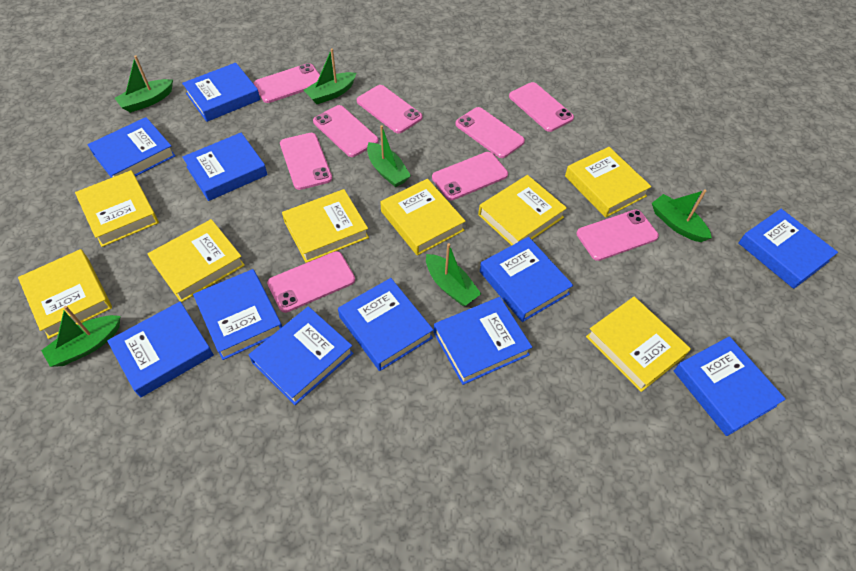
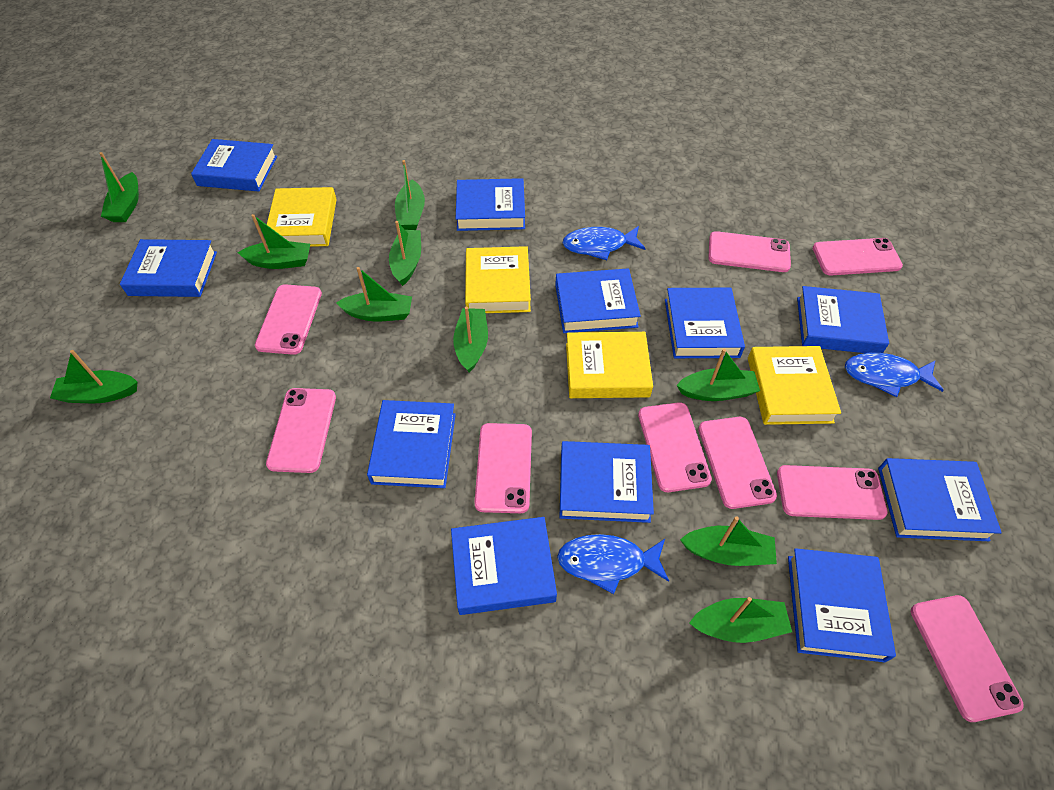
blue fish: none = 0 -> [557,534,669,594] [563,226,646,260] [845,353,944,397] = 3
green boat: [41,306,121,367] [115,55,173,113] [304,48,356,104] [367,125,411,187] [426,243,481,306] [652,189,712,242] = 6 -> [50,350,137,403] [99,152,139,222] [238,214,310,269] [336,267,412,321] [389,221,421,286] [395,160,425,230] [453,307,488,373] [677,349,760,401] [680,516,777,566] [689,597,792,643] = 10
yellow book: [18,249,112,339] [75,170,159,247] [147,219,245,302] [282,189,369,263] [380,179,465,256] [478,175,567,246] [565,147,651,218] [586,297,691,392] = 8 -> [267,187,337,247] [465,246,531,313] [566,332,653,398] [748,346,841,425] = 4

